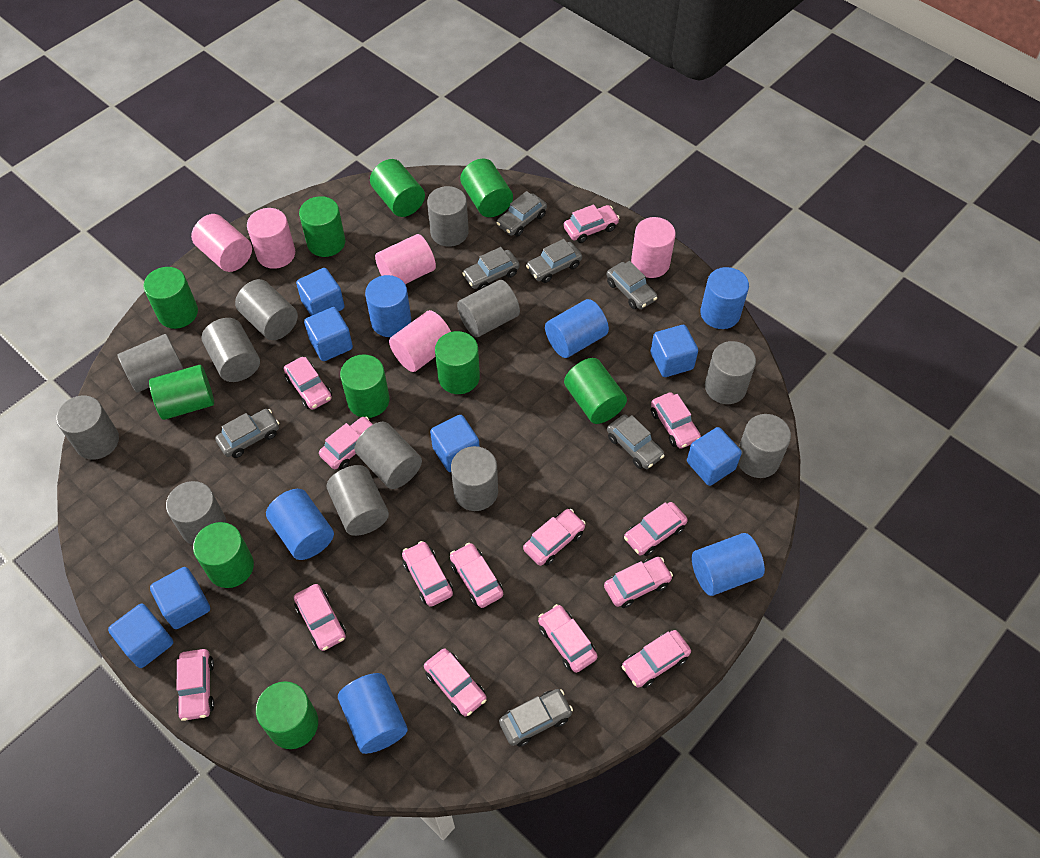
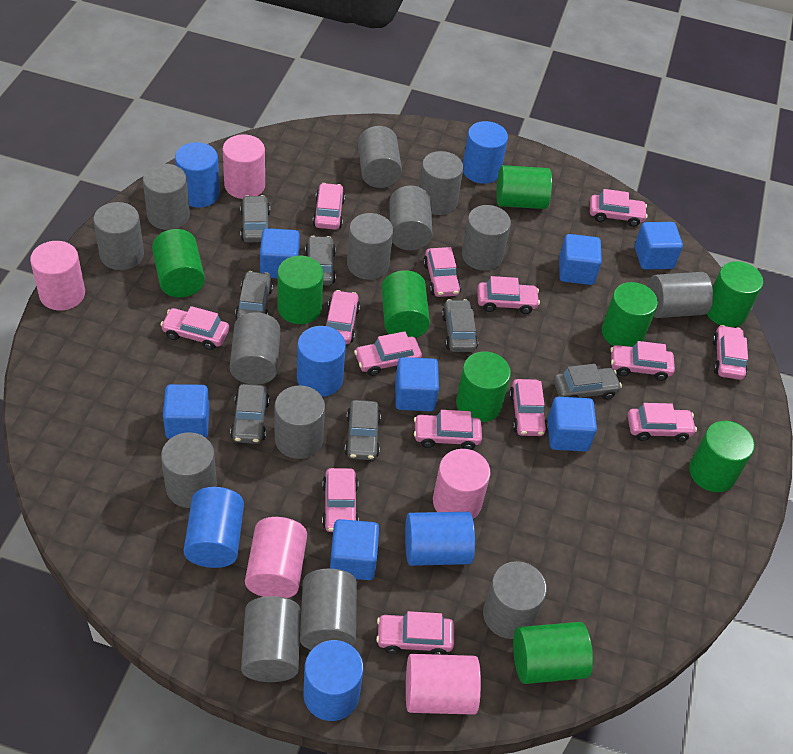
green cylinder: [143,267,198,329] [149,365,214,420] [193,522,254,588] [256,681,318,749] [299,196,345,257] [340,354,389,418] [370,159,425,217] [435,331,480,394] [460,159,513,217] [564,358,627,424] = 10 -> [152,229,205,297] [277,256,324,324] [381,270,430,338] [456,352,511,422] [496,165,552,209] [513,622,593,684] [602,282,658,347] [689,421,755,492] [707,261,763,327] = 9
grey cylinder: [56,396,119,460] [117,334,184,392] [166,481,226,545] [202,318,260,382] [235,279,298,340] [327,465,389,536] [354,422,422,489] [427,186,469,247] [451,446,498,511] [457,280,520,337] [705,341,756,404] [738,414,791,478] = 12 -> [93,202,144,270] [143,164,190,230] [161,432,217,508] [230,312,280,385] [241,596,301,682] [275,386,325,459] [300,569,357,650] [347,213,393,280] [358,126,402,188] [390,186,432,250] [419,151,464,215] [462,205,511,271] [483,561,547,639] [648,272,713,318] = 14

